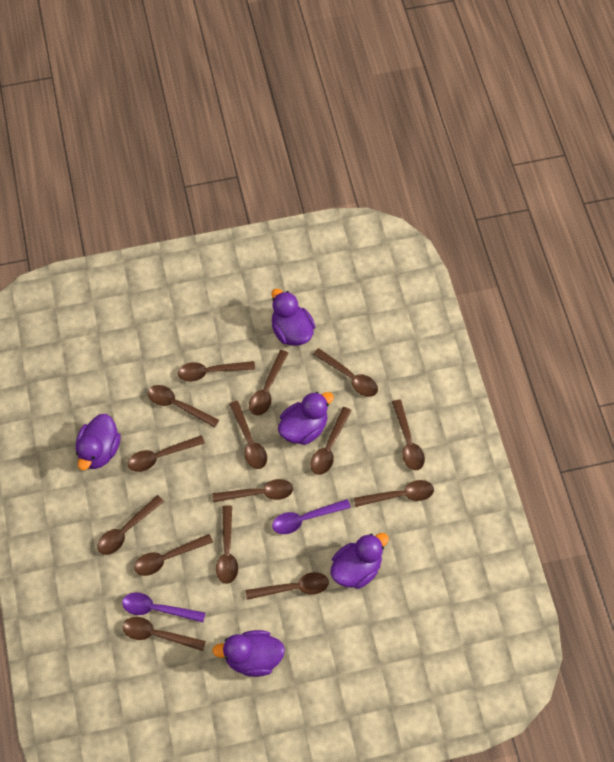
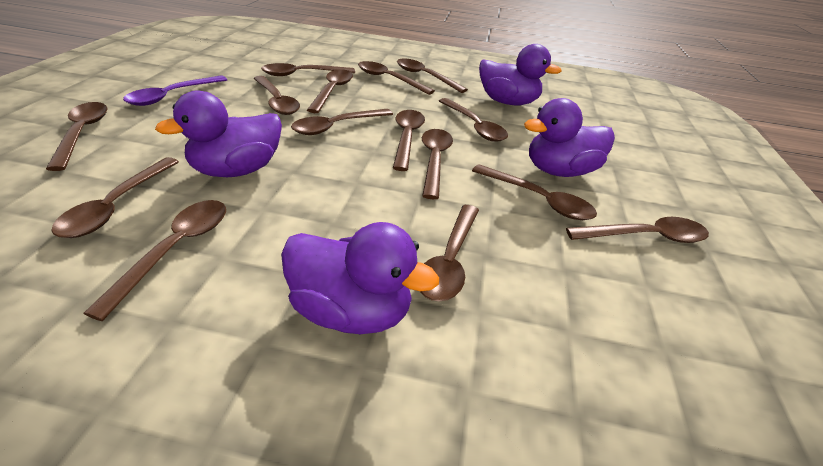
purple duck: [76,414,121,470] [212,630,285,677] [271,289,316,346] [278,392,334,445] [331,533,389,589] = 5 -> [155,90,282,177] [281,222,439,334] [479,44,562,105] [524,98,615,177] = 4
purple spoon: [122,592,205,622] [272,499,351,534] = 2 -> [123,76,227,106] = 1

